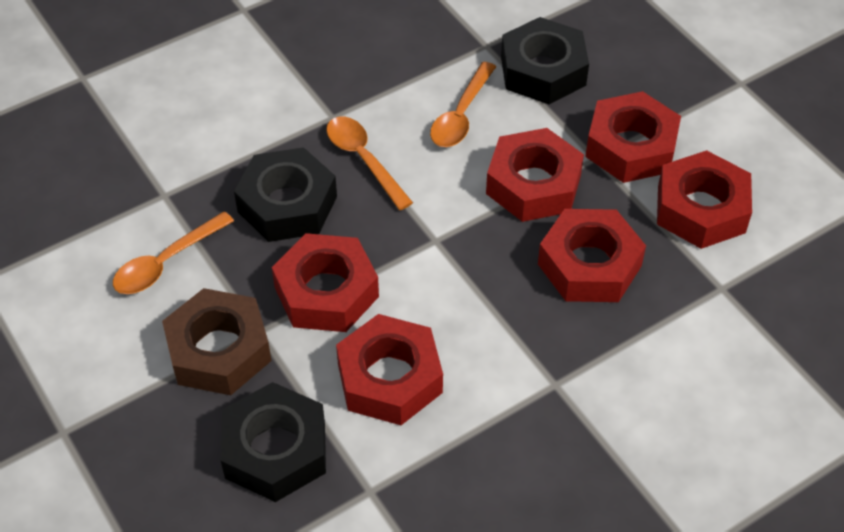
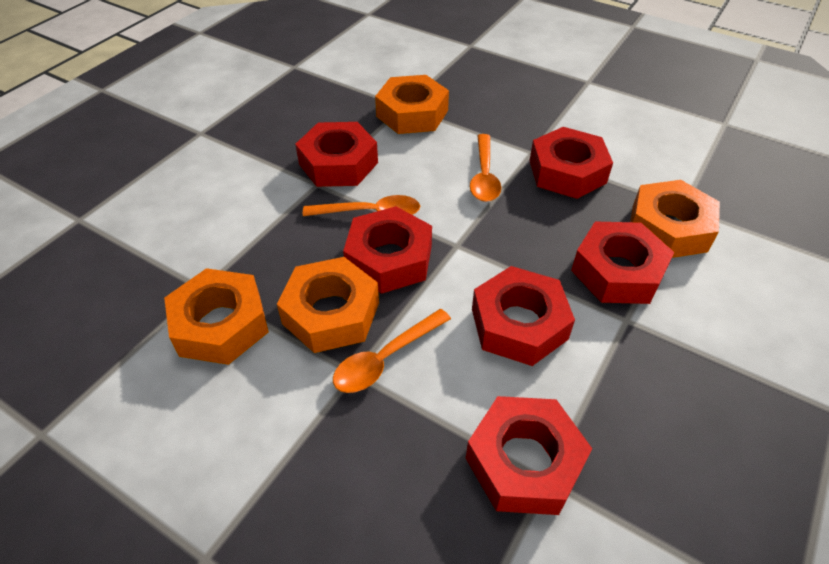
black nut: [221,382,326,502] [234,147,337,242] [501,17,589,104] = 3 -> none = 0
brown nut: [162,288,271,395] = 1 -> none = 0
orange nut: none = 0 -> [164,268,269,365] [277,257,379,353] [375,75,449,134] [630,180,720,258] = 4

